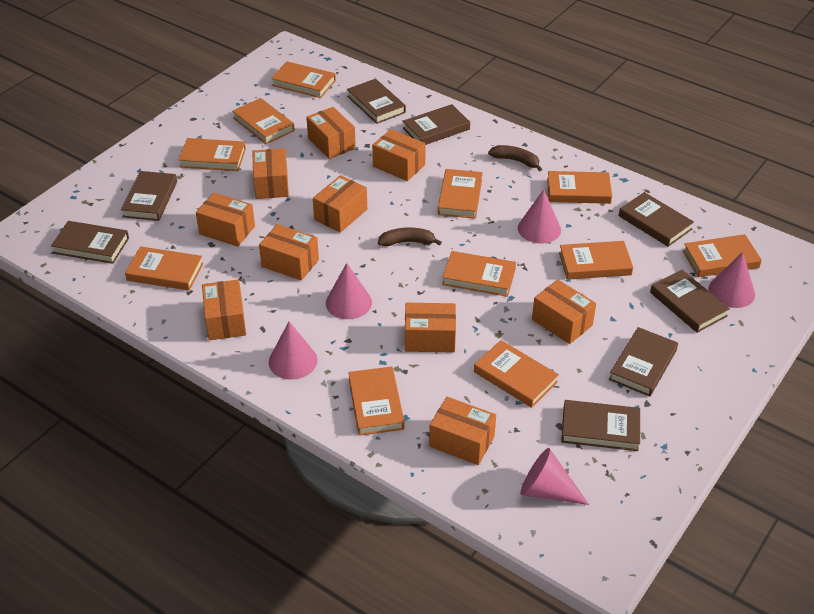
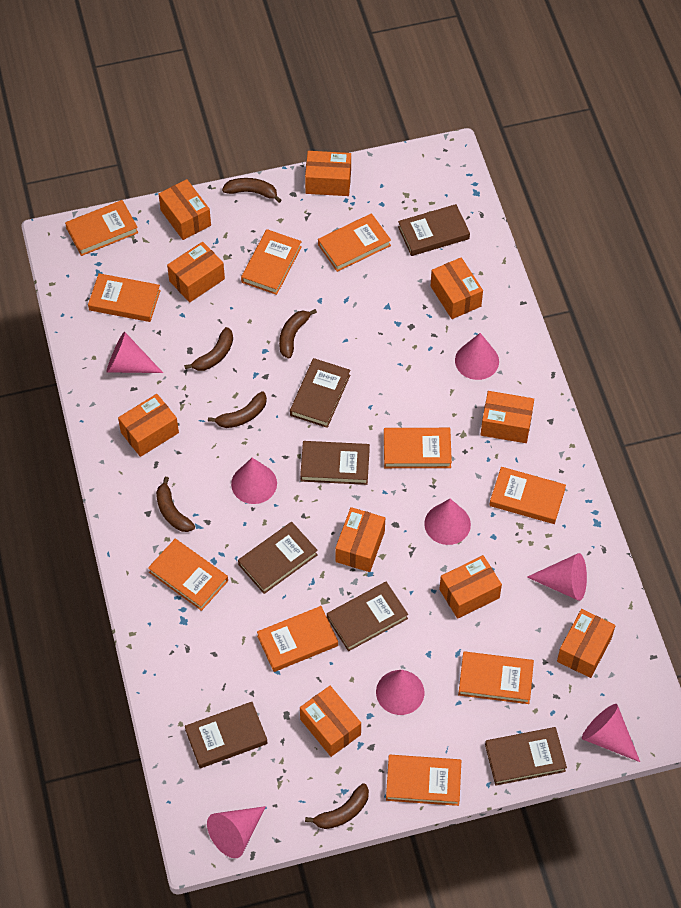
brown banana: [378,227,442,246] [488,145,542,172] = 2 -> [156,477,195,532] [184,327,233,371] [208,391,267,428] [222,178,282,203] [279,309,317,359] [305,783,369,829] = 6
brown book: [51,221,129,264] [121,171,177,221] [347,79,406,124] [403,104,470,145] [561,400,640,451] [609,327,678,397] [619,192,694,247] [650,270,730,333] = 8 -> [185,702,268,768] [238,522,318,594] [290,358,350,428] [300,441,370,485] [327,582,408,651] [398,204,470,256] [485,727,567,785] = 7
orange book: [125,246,203,291] [179,138,246,171] [232,98,295,144] [271,61,336,98] [348,367,405,436] [438,169,483,219] [442,251,516,297] [474,340,559,408] [547,171,612,204] [559,241,633,280] [683,234,762,277] = 11 -> [65,200,138,256] [88,273,161,322] [148,539,228,611] [241,229,302,295] [257,606,338,672] [318,213,391,272] [384,428,452,468] [386,755,461,806] [458,651,534,704] [489,467,566,524] = 10
pink cone: [269,322,318,380] [326,263,372,319] [518,189,561,243] [520,448,589,505] [708,252,755,308] = 5 -> [106,332,163,373] [207,806,266,858] [231,458,277,504] [376,670,425,715] [424,499,471,545] [455,333,499,380] [527,553,587,601] [582,704,640,762] = 8

